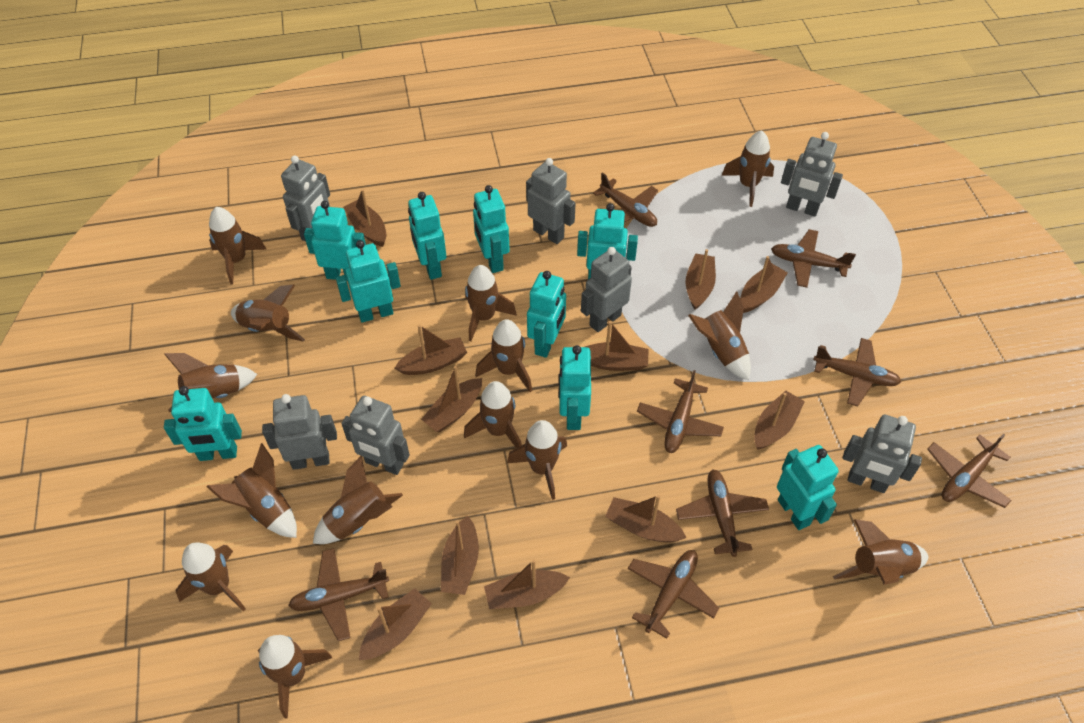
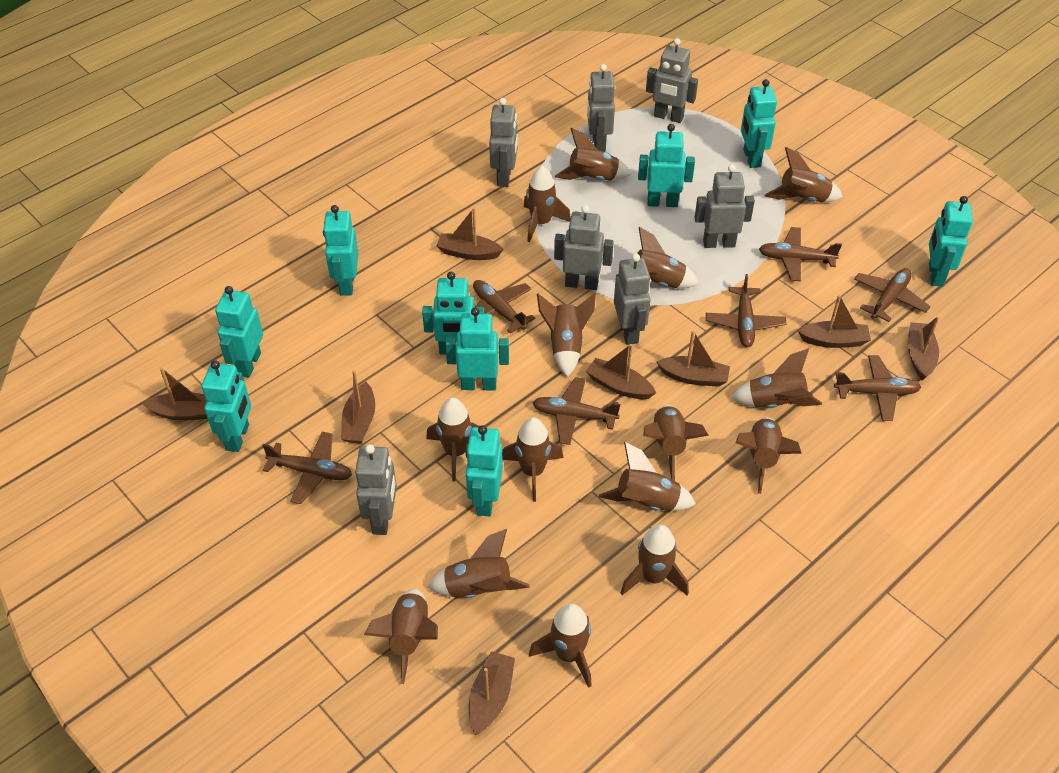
brown boat: [343,189,386,247] [359,588,432,660] [394,325,467,375] [421,366,482,432] [441,516,479,595] [484,559,570,609] [585,321,649,371] [605,495,687,543] [686,249,716,310] [740,256,788,313] [754,391,805,450] = 11 -> [142,368,208,421] [341,370,375,444] [437,208,504,260] [469,651,515,735] [586,344,656,399] [656,331,730,387] [798,295,871,348] [908,316,939,380] = 8
brown plane: [288,548,389,641] [593,172,658,227] [628,550,719,639] [637,370,724,453] [676,469,769,557] [771,229,856,288] [813,338,901,406] [927,433,1012,508] = 8 -> [262,432,352,504] [473,280,535,334] [533,377,620,445] [706,274,786,347] [759,227,842,281] [834,355,921,421] [854,268,930,322] = 7
brown rocket: [164,353,257,412] [176,542,246,612] [207,443,297,538] [209,207,267,285] [231,285,305,342] [258,635,332,718] [313,455,403,544] [464,381,522,448] [465,265,517,341] [475,319,532,392] [507,420,567,500] [688,291,751,380] [721,130,774,207] [833,519,928,585] = 14 -> [364,589,438,684] [426,398,480,482] [427,529,530,598] [502,417,564,502] [524,166,571,242] [529,603,592,688] [537,293,596,377] [555,128,631,181] [599,442,696,511] [616,227,699,288] [621,525,689,595] [643,405,709,481] [731,348,822,408] [736,417,802,494] [765,147,843,202] = 15

